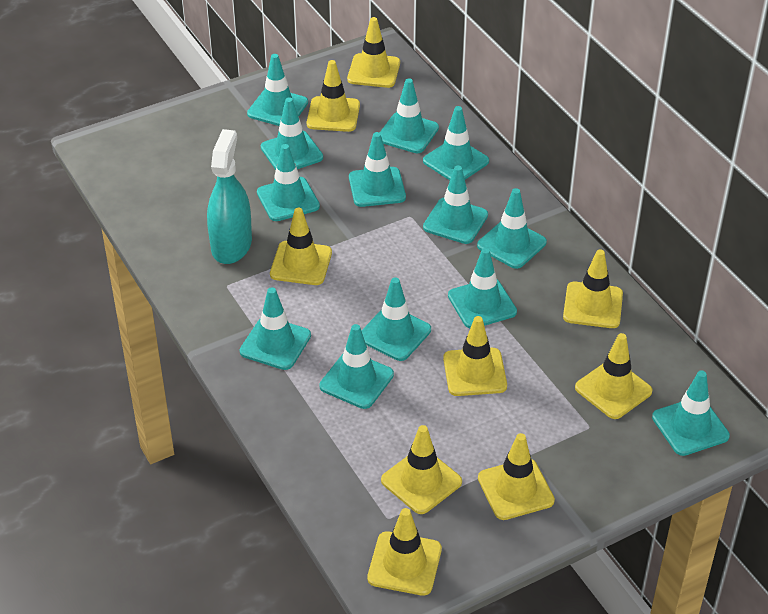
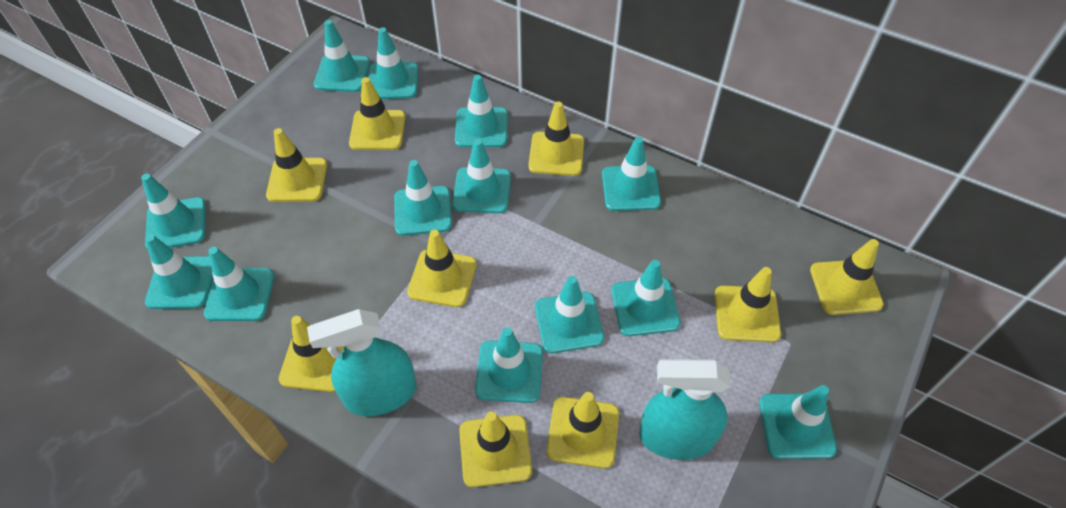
turquoise spray bottle: [207,129,252,264] = 1 -> [307,309,416,416] [639,359,731,460] = 2

